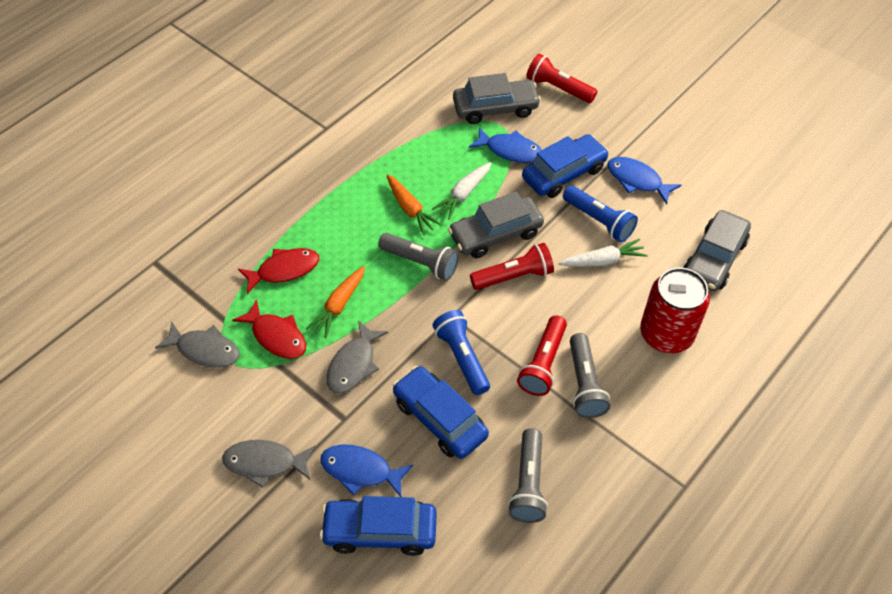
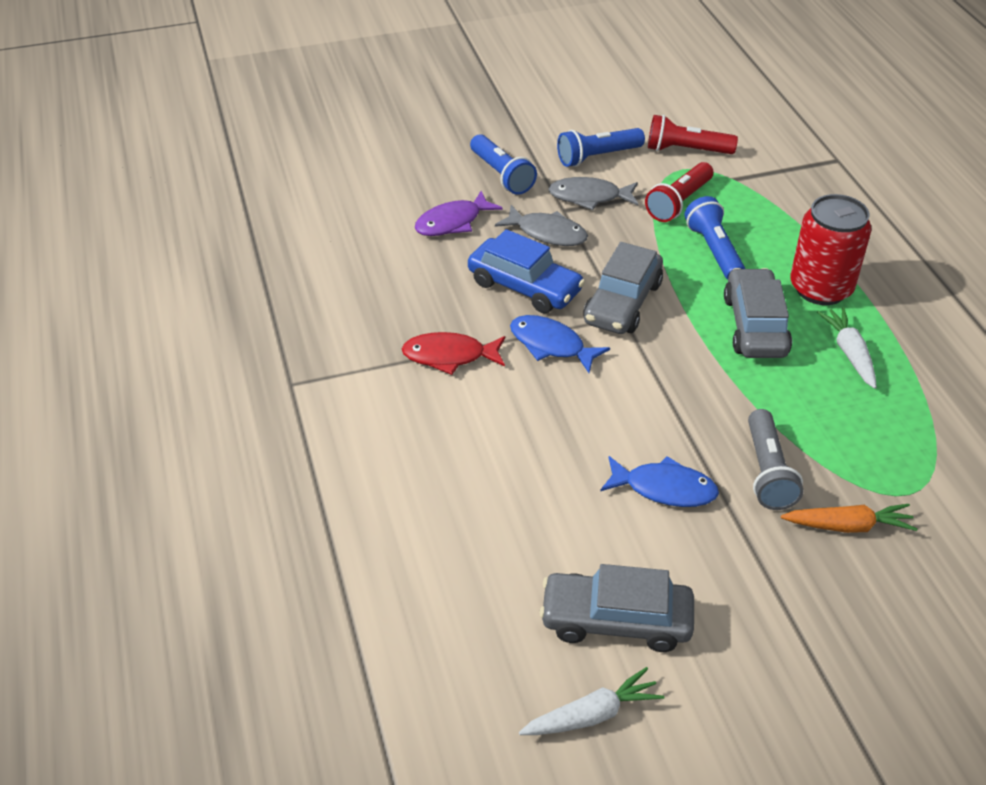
blue car: [320,496,437,556] [393,366,489,459] [522,134,609,198] = 3 -> [468,229,585,313] = 1
blue fish: [320,445,413,497] [469,127,542,163] [607,157,681,205] = 3 -> [510,315,610,373] [600,456,719,507] = 2
blue flashlight: [433,310,490,395] [563,185,638,242] = 2 -> [470,134,537,195] [557,128,645,167] [685,196,745,280] = 3
grey fish: [155,321,240,368] [222,440,316,488] [327,320,388,394] = 3 -> [495,205,588,246] [548,177,638,210] = 2
grey flashlight: [378,233,459,281] [508,428,548,523] [570,333,610,418] = 3 -> [748,409,804,510] = 1
orange carrot: [306,266,365,338] [387,174,442,235] = 2 -> [781,504,918,533] = 1
purple fish: none = 0 -> [414,191,503,236] = 1
red fish: [232,299,306,359] [238,248,319,294] = 2 -> [402,332,505,375] = 1
red flashlight: [470,243,554,290] [517,315,567,396] [526,54,597,103] = 3 -> [645,162,713,222] [648,115,738,154] = 2

